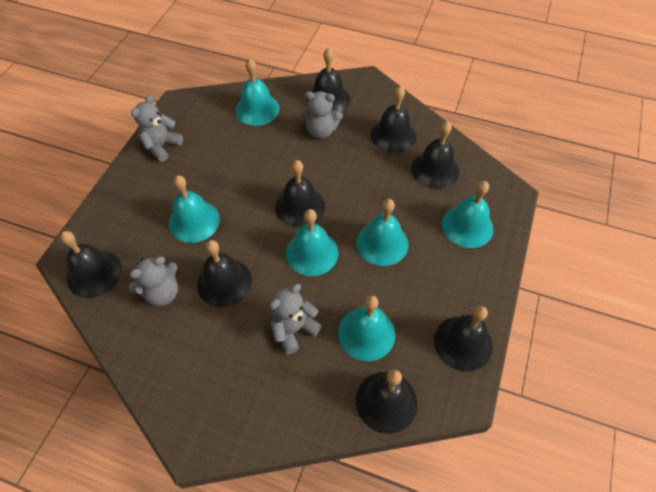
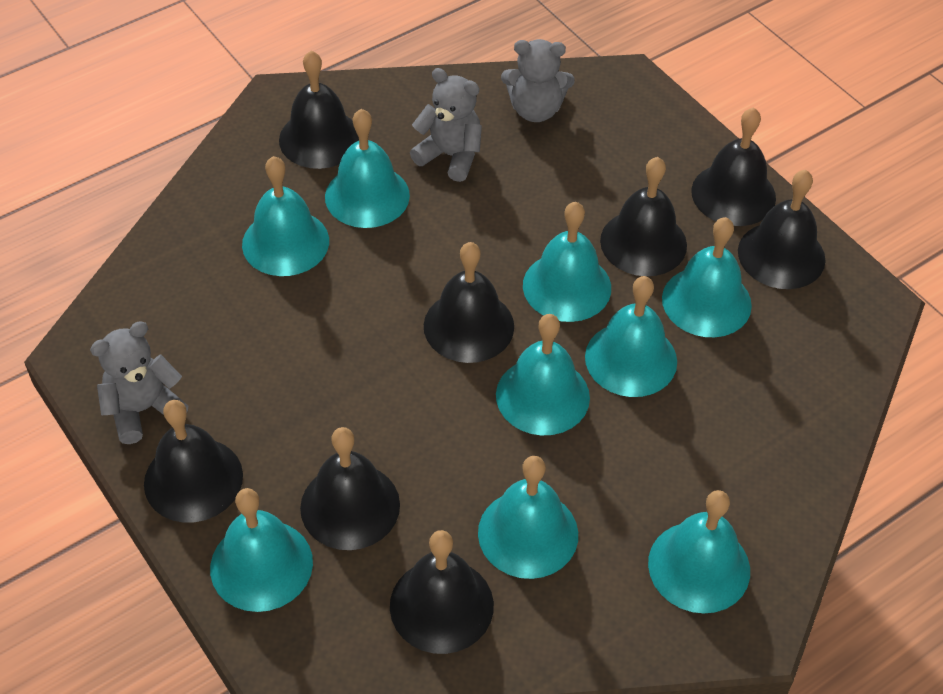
grey teddy bear: [129,257,178,306] [131,95,183,162] [269,284,322,354] [301,91,343,139] = 4 -> [90,321,188,444] [410,68,482,182] [501,39,575,122] = 3
turquoise bell: [169,175,220,243] [235,59,279,126] [286,209,338,276] [338,295,396,361] [356,199,408,266] [442,181,494,248] = 6 -> [210,488,313,612] [242,156,329,276] [325,109,410,228] [478,456,578,579] [496,314,590,435] [523,202,611,322] [585,276,677,397] [648,490,750,613] [662,217,752,337] = 9

